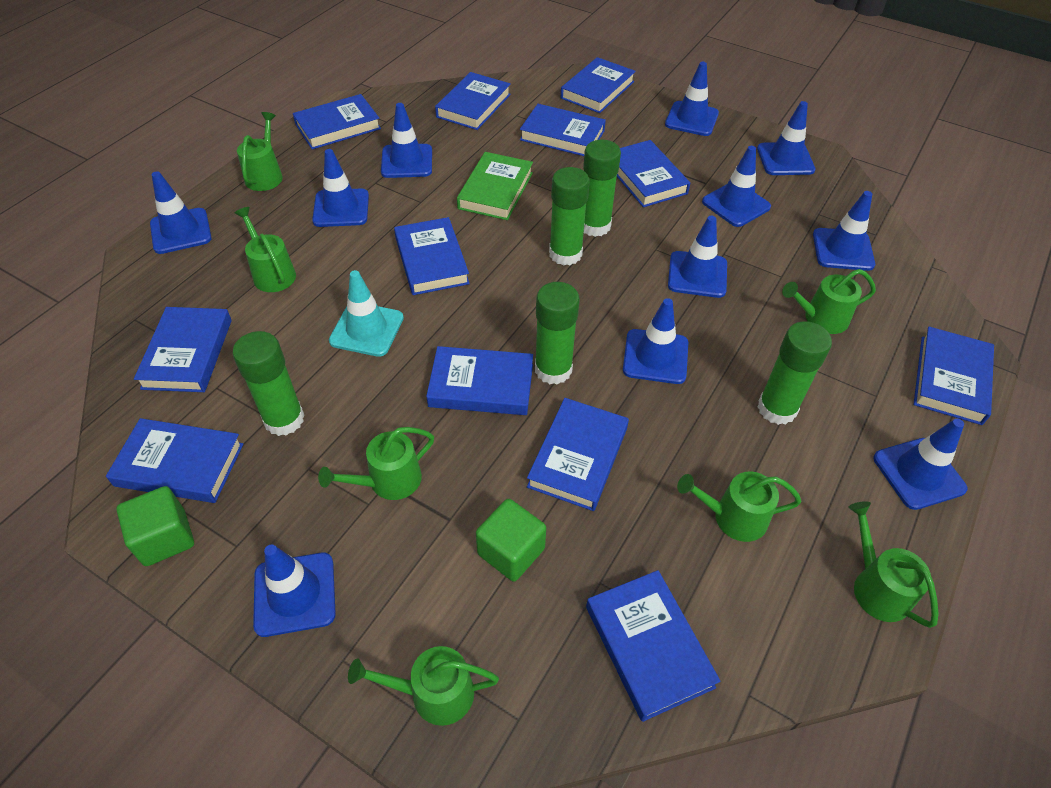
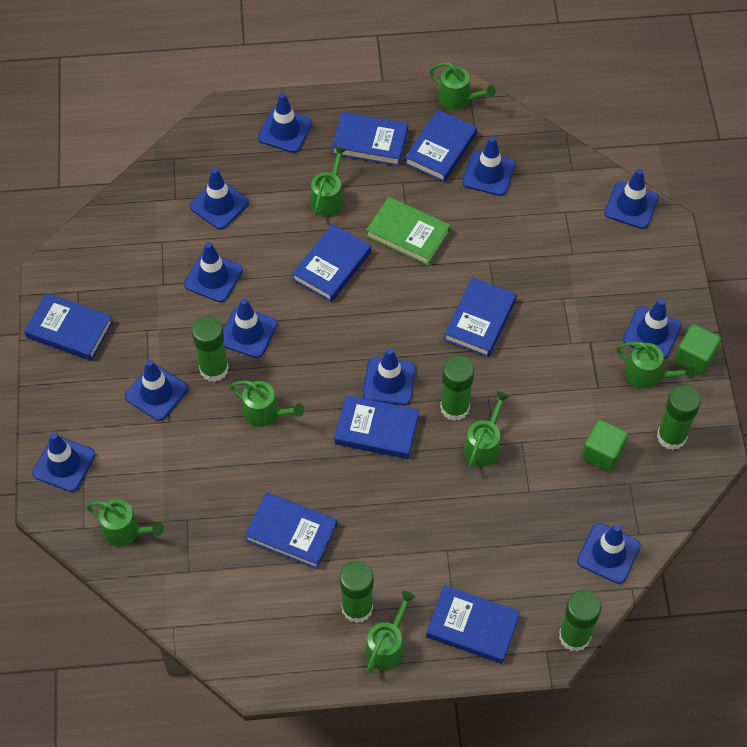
blue book: [106,418,244,503] [134,307,232,392] [293,94,381,149] [394,217,470,295] [426,346,533,415] [435,72,511,130] [520,104,606,156] [527,398,629,511] [561,57,636,113] [586,570,721,722] [617,140,690,207] [913,327,994,425] = 12 -> [24,293,113,361] [245,492,337,569] [292,224,371,302] [332,112,408,166] [334,395,419,459] [405,110,477,182] [426,585,520,664] [444,277,517,357] = 8
turquoise traffic cone: [329,270,404,357] = 1 -> none = 0

